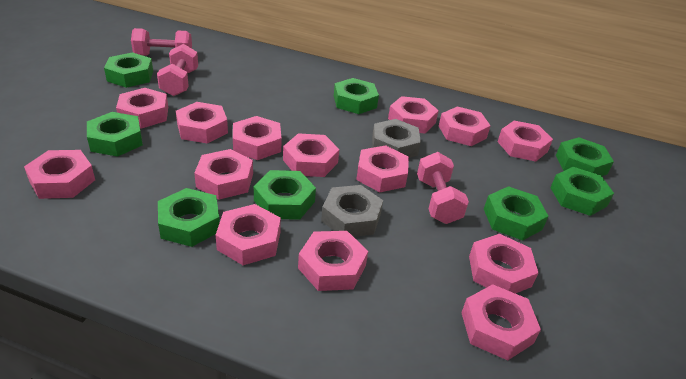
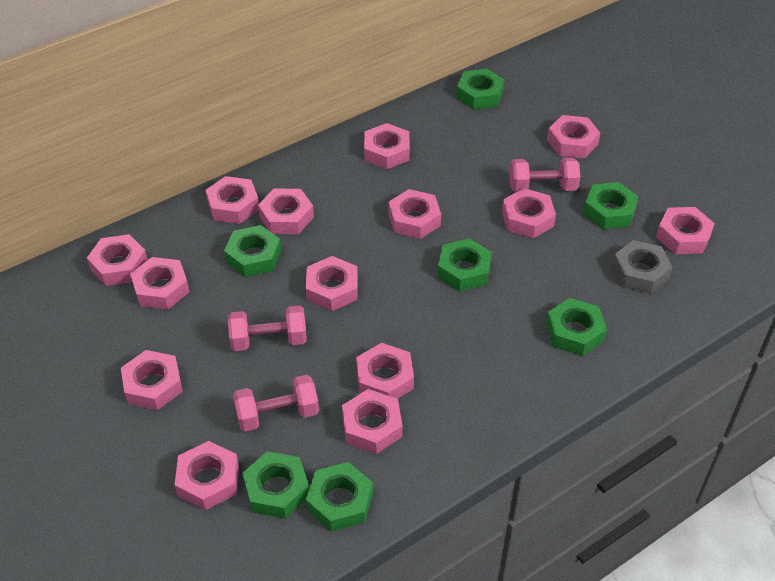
green nut: [87,112,143,157] [104,52,153,88] [158,188,220,247] [254,170,316,220] [334,78,379,114] [484,186,549,241] [550,167,614,216] [556,137,614,176] = 8 -> [224,225,281,277] [242,451,309,519] [306,462,373,532] [437,238,492,292] [456,69,505,110] [546,298,607,356] [583,182,638,229] = 7
grey nut: [321,185,383,237] [372,119,421,158] = 2 -> [612,240,672,294] = 1

